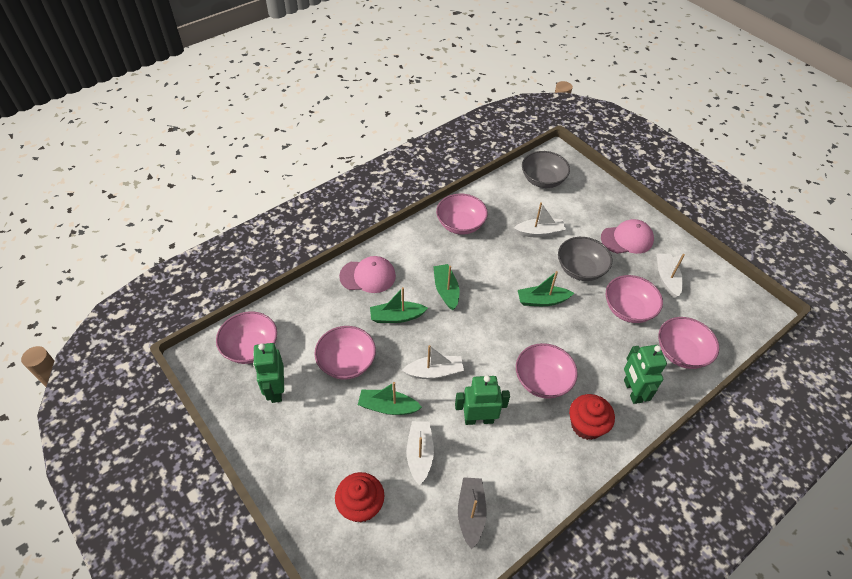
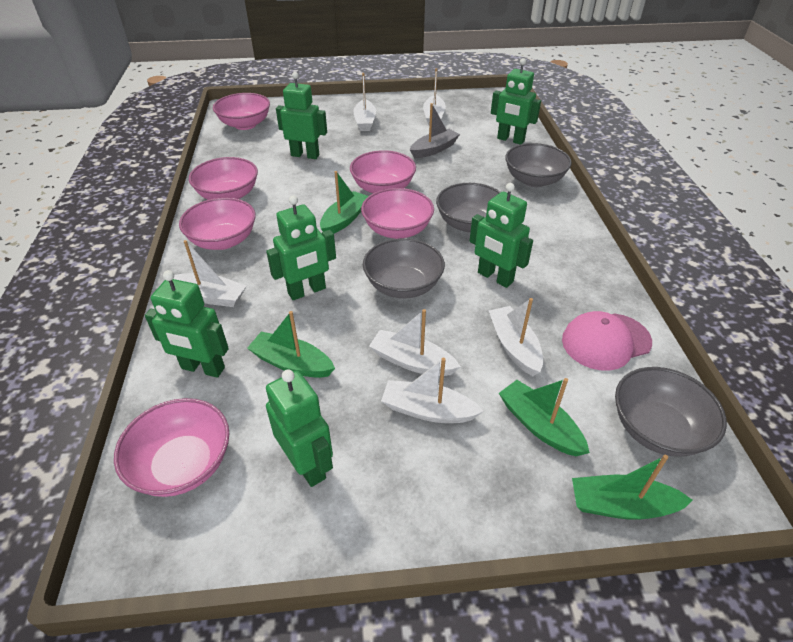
green robot: [253,343,284,403] [455,375,510,425] [624,345,667,404] = 3 -> [145,270,229,378] [266,196,336,300] [266,369,333,487] [276,72,327,159] [470,183,533,288] [491,58,541,145] = 6
grey bowl: [522,151,570,188] [558,237,612,281] = 2 -> [363,238,445,298] [436,183,500,233] [505,143,572,187] [615,367,727,457] = 4
pink cap: [339,256,396,293] [601,219,654,254] = 2 -> [562,311,652,371] = 1
red cupcake: [335,472,385,522] [569,394,615,440] = 2 -> none = 0
white boat: [402,345,464,379] [407,421,434,485] [514,202,566,237] [657,254,685,298] = 4 -> [174,240,246,307] [353,73,376,131] [369,309,461,376] [381,358,484,423] [423,68,446,125] [489,298,543,376] = 6

